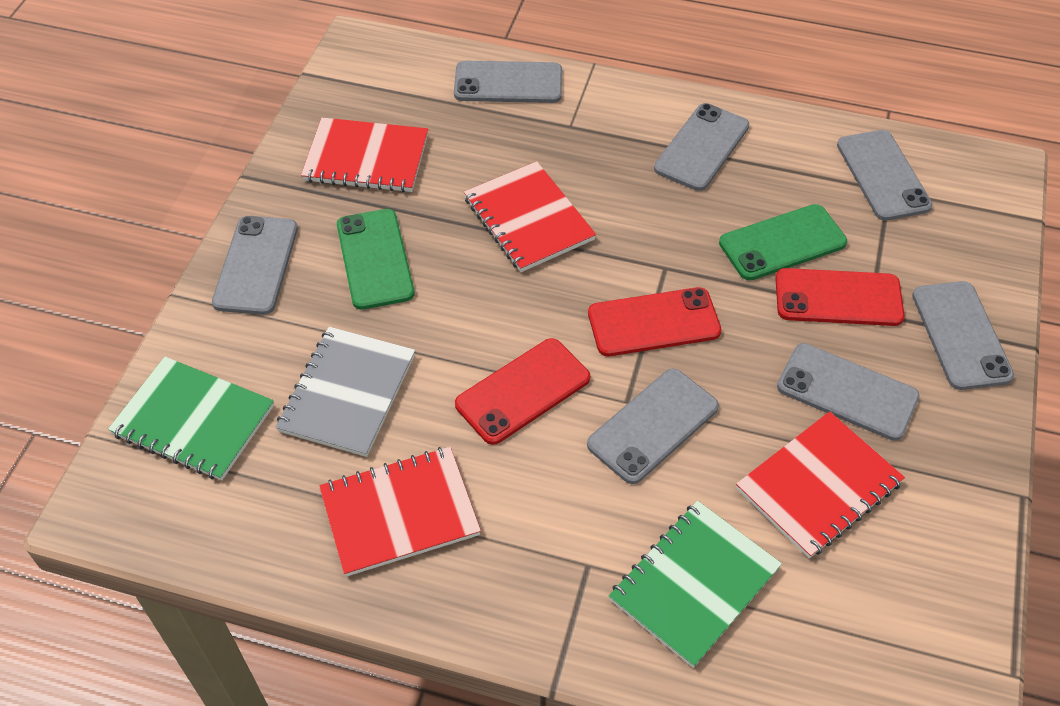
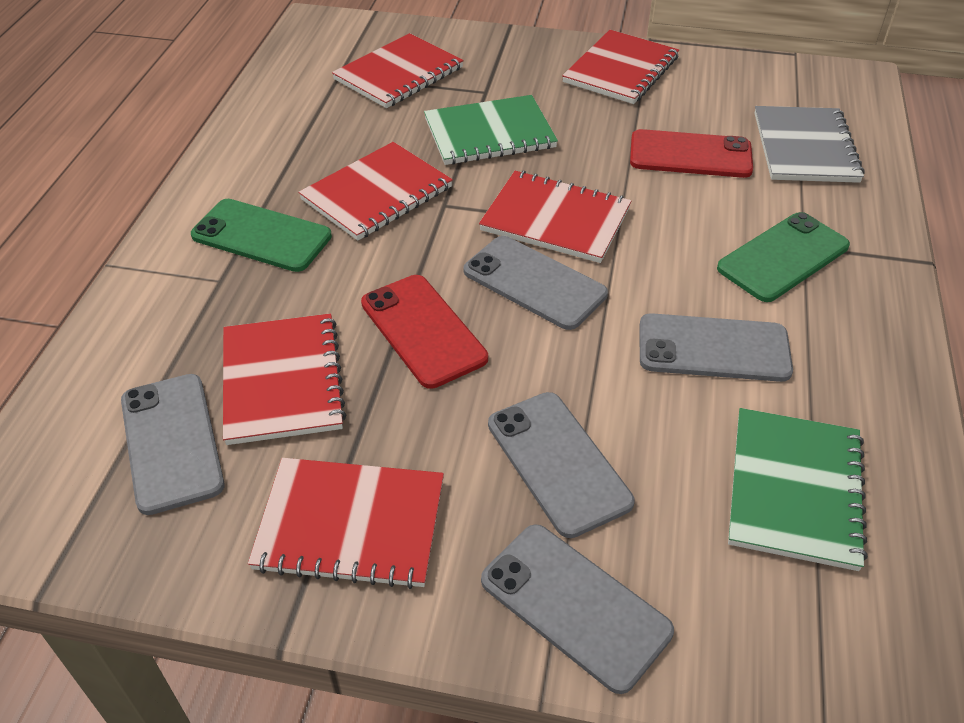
grey phone: [212,216,298,315] [454,61,562,103] [587,369,719,484] [654,103,749,191] [777,343,920,441] [837,130,933,221] [912,281,1014,390] = 7 -> [121,374,225,515] [464,236,608,330] [481,524,674,694] [488,392,635,538] [639,313,793,382] = 5
red notebook: [301,118,428,192] [319,447,481,577] [464,161,596,272] [736,411,905,558] = 4 -> [223,314,346,445] [248,458,444,589] [298,142,453,241] [332,33,464,108] [479,171,632,263] [562,30,679,104] = 6
red phone: [455,338,590,445] [588,287,722,356] [775,268,905,326] = 3 -> [361,275,488,389] [630,129,753,178] = 2

